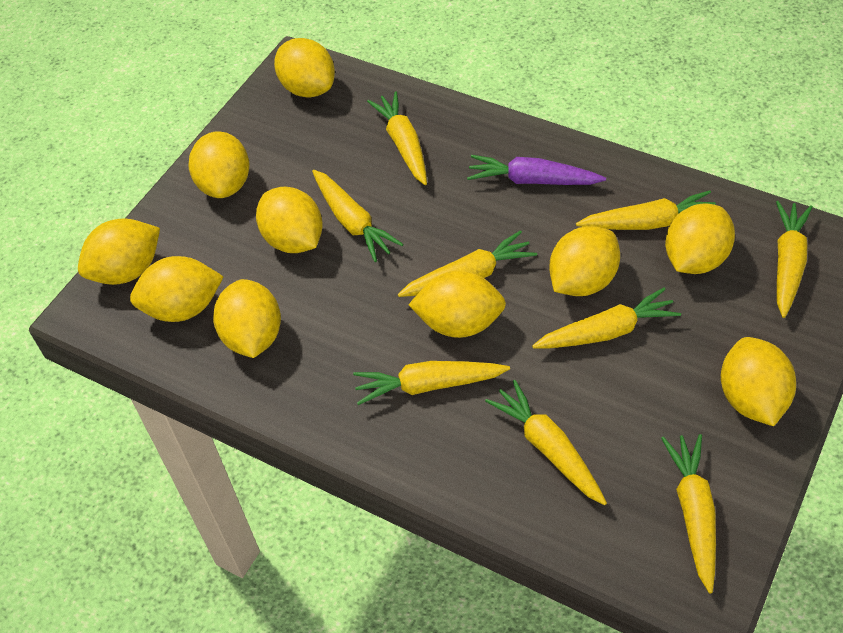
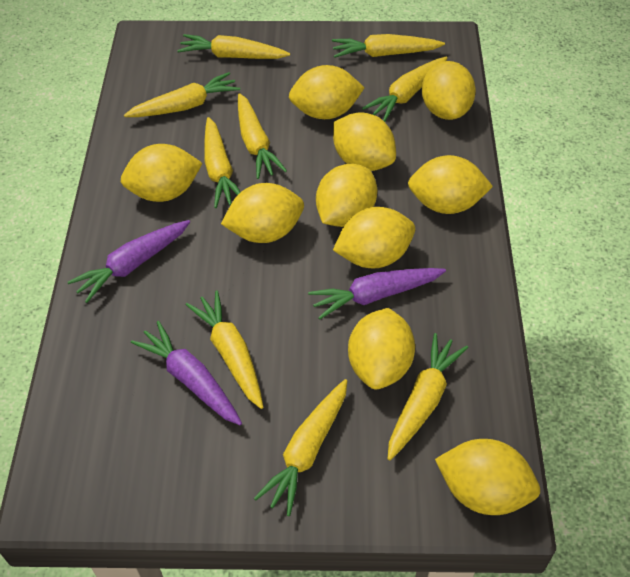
purple carrot: [467,155,606,185] = 1 -> [68,220,190,303] [131,321,242,425] [308,268,446,320] = 3

